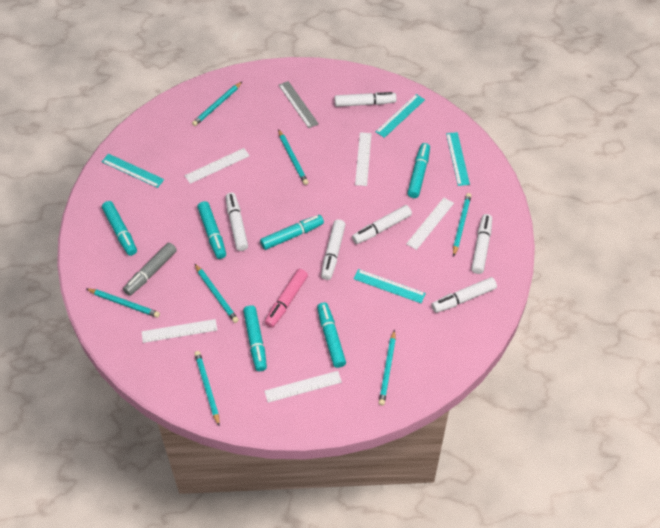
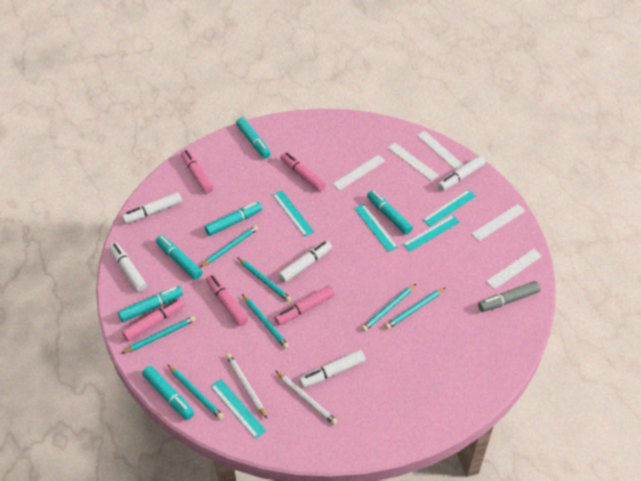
grey ruler: [279,81,319,128] = 1 -> none = 0
pink marker: [265,269,308,328] = 1 -> [122,298,184,341] [181,150,213,194] [206,274,248,326] [274,285,335,325] [280,152,326,191] = 5
turquoise ruler: [102,154,164,188] [354,269,426,303] [376,94,425,138] [446,132,470,186] = 4 -> [211,379,266,439] [273,191,314,237] [354,204,398,252] [403,215,460,252] [423,190,476,227] = 5
white marker: [226,193,248,251] [321,219,346,280] [335,92,397,107] [352,205,412,244] [432,277,497,313] [471,214,492,274] = 6 -> [109,242,147,292] [122,192,182,224] [278,240,332,283] [299,350,365,388] [438,155,485,191] = 5
white pencil: none = 0 -> [226,354,267,418] [276,371,337,425] = 2

